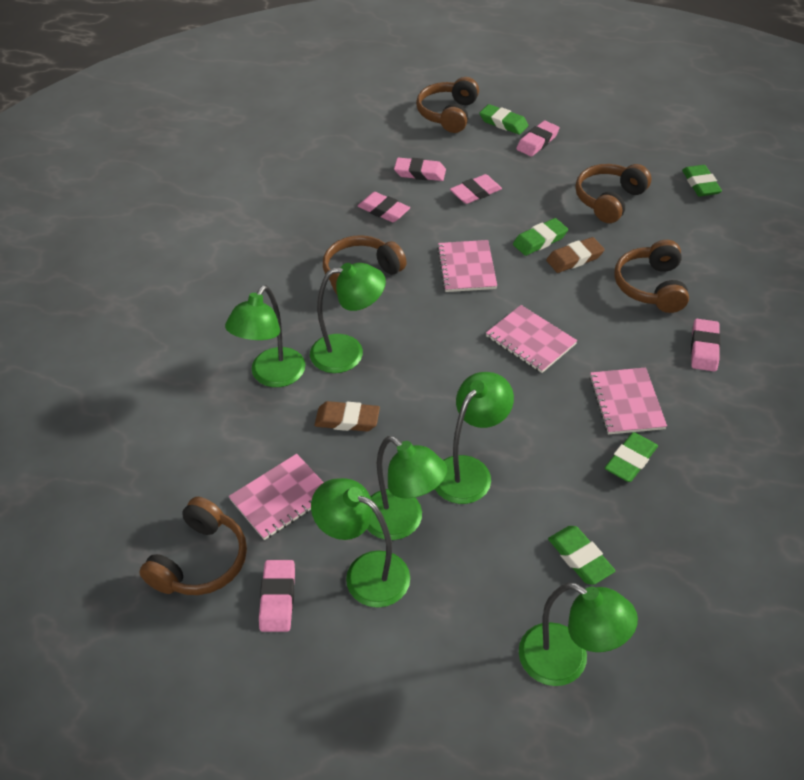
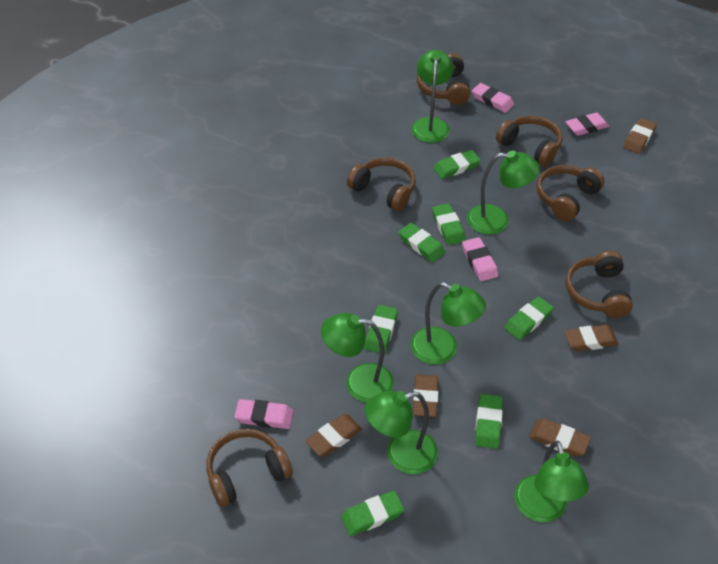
brown eraser: [314,401,380,432] [546,237,605,273] = 2 -> [305,414,362,457] [413,374,438,417] [529,419,591,456] [564,325,619,351] [623,118,657,153] = 5
brown headphones: [139,497,247,595] [323,235,407,294] [416,77,479,133] [575,164,651,223] [614,240,689,313] = 5 -> [206,429,293,507] [347,157,416,211] [417,53,471,105] [496,115,562,166] [537,165,605,221] [566,250,633,318] = 6
green eraser: [479,104,529,135] [513,218,568,256] [548,526,615,585] [605,432,658,482] [682,165,722,196] = 5 -> [341,491,404,536] [365,305,398,353] [398,223,445,262] [432,203,466,245] [433,150,481,179] [475,394,503,449] [504,296,554,340] = 7
pink eraser: [259,560,295,632] [358,192,410,222] [394,158,446,181] [450,174,502,204] [516,121,560,156] [691,319,721,372] = 6 -> [234,399,293,429] [462,237,498,281] [472,83,514,113] [566,112,609,136] = 4
pink notebook: [229,454,324,540] [437,240,497,292] [486,305,577,373] [589,368,667,434] = 4 -> none = 0

